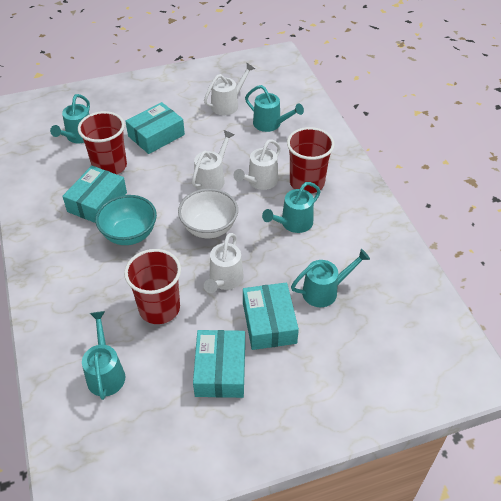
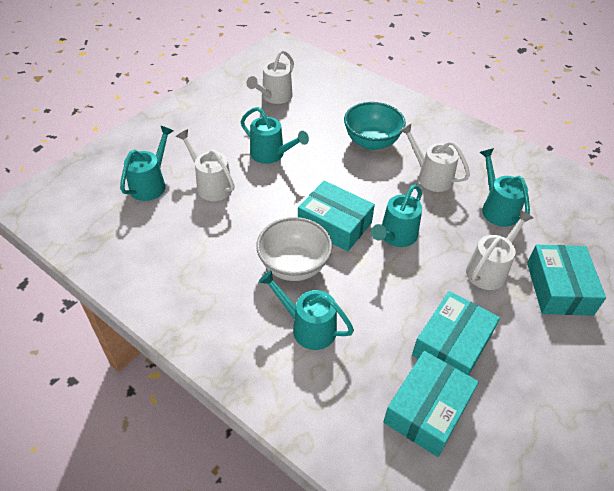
red cup: [78,111,127,174] [124,249,181,324] [287,127,335,193] = 3 -> none = 0

